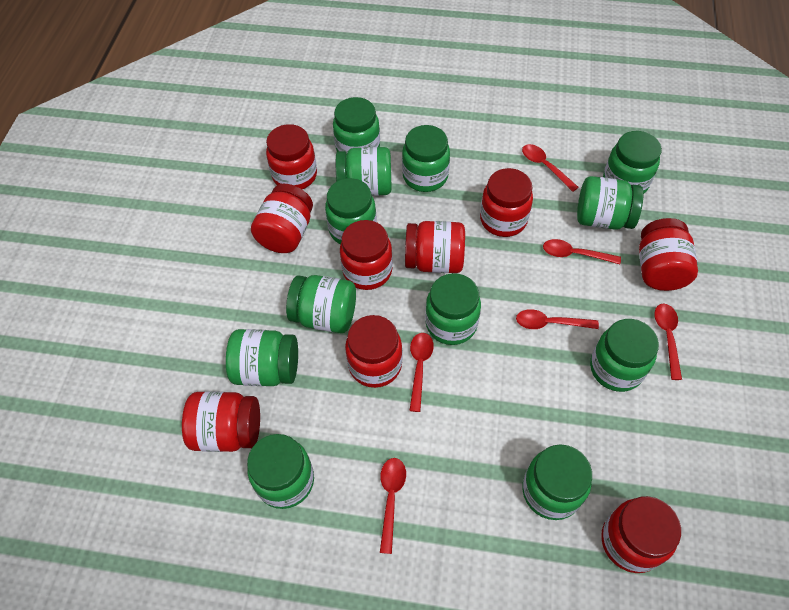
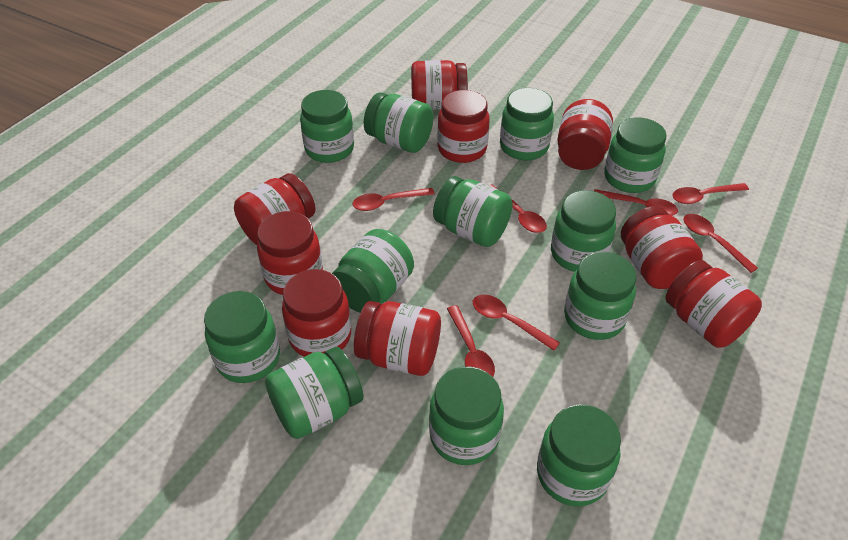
red spoon: [380,458,406,554] [409,333,434,412] [516,309,599,329] [522,144,579,192] [543,239,621,264] [654,304,682,380] = 6 -> [352,188,435,211] [447,305,495,377] [473,295,560,351] [489,184,547,233] [594,189,678,216] [672,183,749,204] [683,214,758,273] = 7

